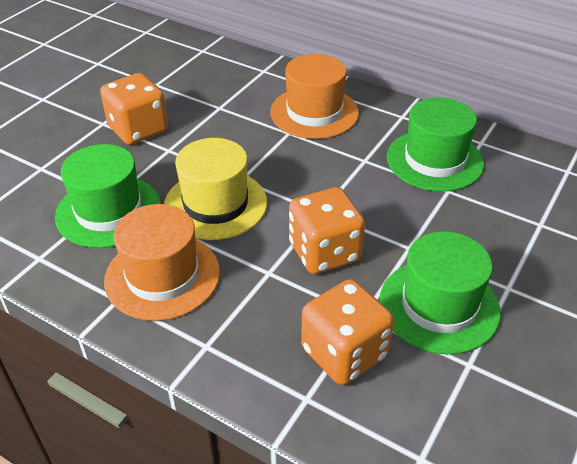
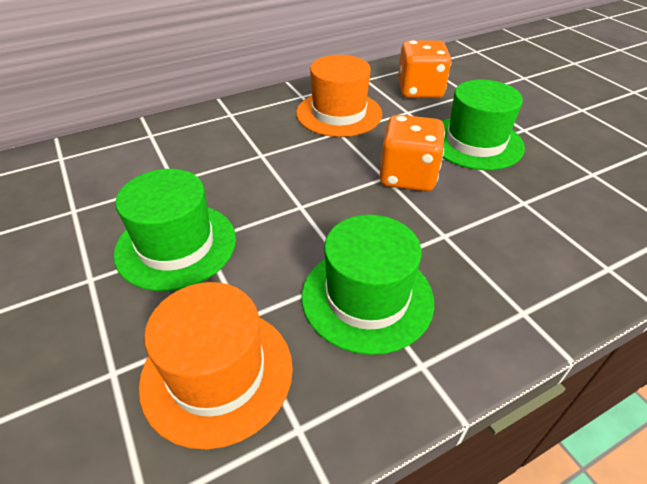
orange dice: [100,73,168,145] [289,187,365,274] [301,279,394,385] = 3 -> [380,115,445,191] [398,40,451,98] = 2
yellow hat: [164,138,267,240] = 1 -> none = 0

